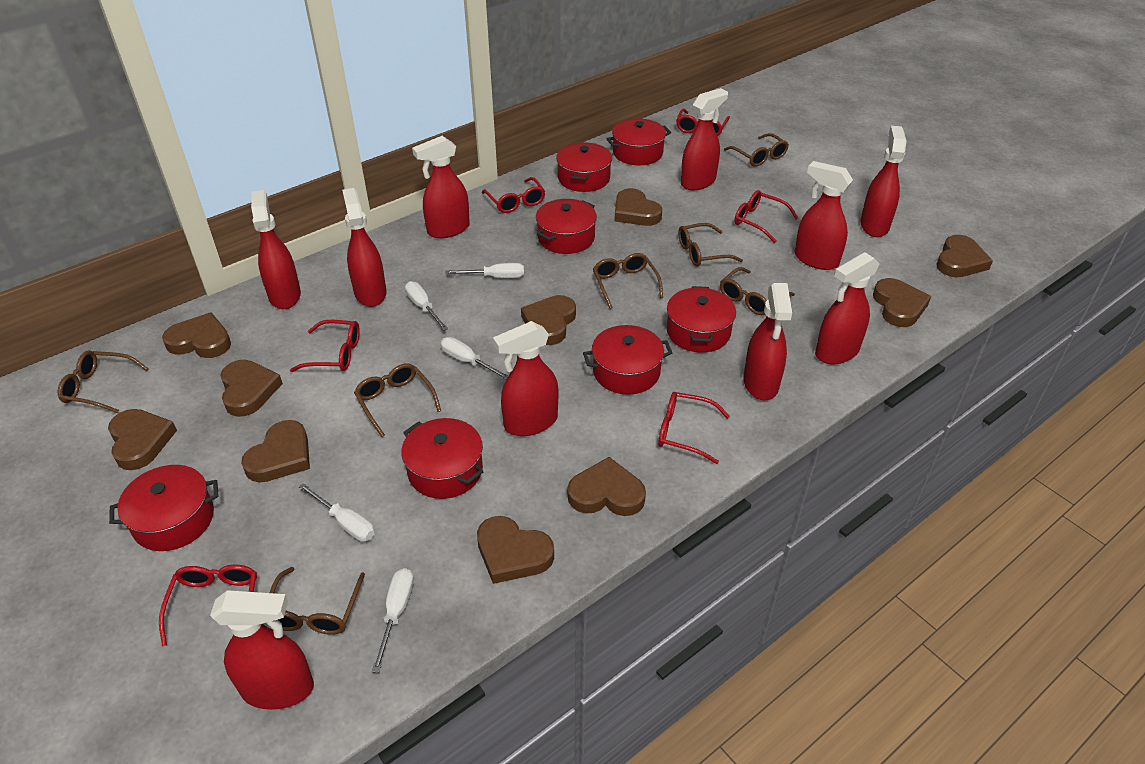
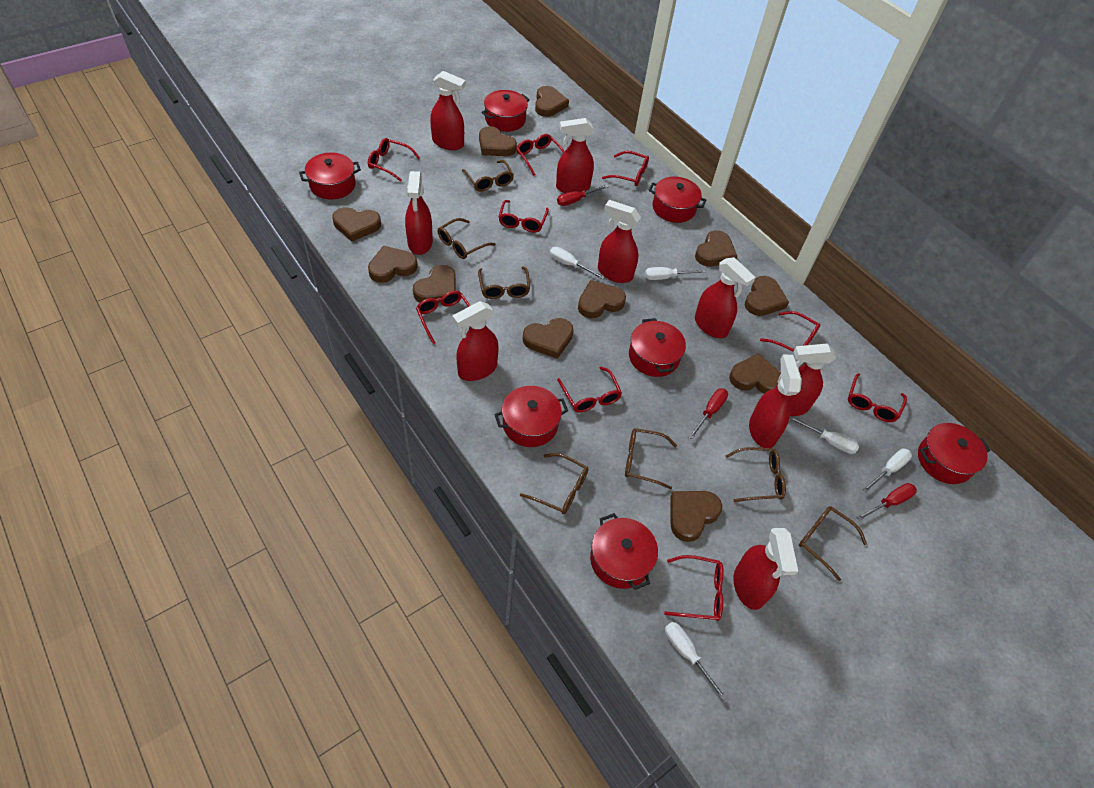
brown heart: [108,409,177,470] [162,312,231,358] [220,360,283,417] [241,420,310,482] [477,516,554,584] [521,295,576,345] [568,457,646,516] [615,188,662,226] [873,278,931,327] [937,235,993,277] = 10 -> [332,207,381,242] [368,245,418,283] [413,265,456,303] [479,126,517,156] [523,318,574,359] [535,86,569,117] [578,280,626,319] [670,491,722,542] [695,230,737,267] [729,353,781,394] [745,276,789,316] = 11
red glasses: [159,564,257,646] [290,320,360,372] [482,177,545,213] [658,392,730,464] [676,109,730,136] [734,190,798,243] = 6 -> [368,138,420,182] [416,291,470,344] [499,200,549,233] [516,134,564,176] [557,367,622,413] [602,151,649,186] [664,555,724,621] [760,311,820,352] [848,373,907,422] = 9
red screwdriver: none = 0 -> [557,185,609,206] [689,388,728,439] [857,483,917,521] = 3
red spray bottle: [210,590,314,710] [251,190,301,309] [342,188,387,307] [412,136,470,238] [493,321,558,436] [681,88,728,191] [743,283,792,400] [795,161,853,270] [815,252,880,364] [860,126,906,237] = 10 -> [405,171,433,255] [430,71,466,150] [452,301,499,381] [556,118,594,193] [598,200,641,283] [695,257,756,338] [733,528,798,610] [749,354,802,448] [776,344,836,416] = 9

